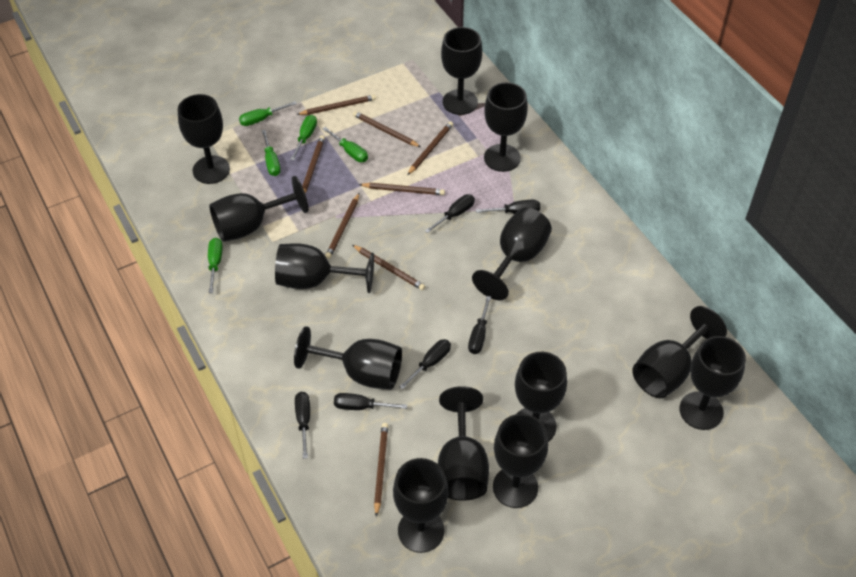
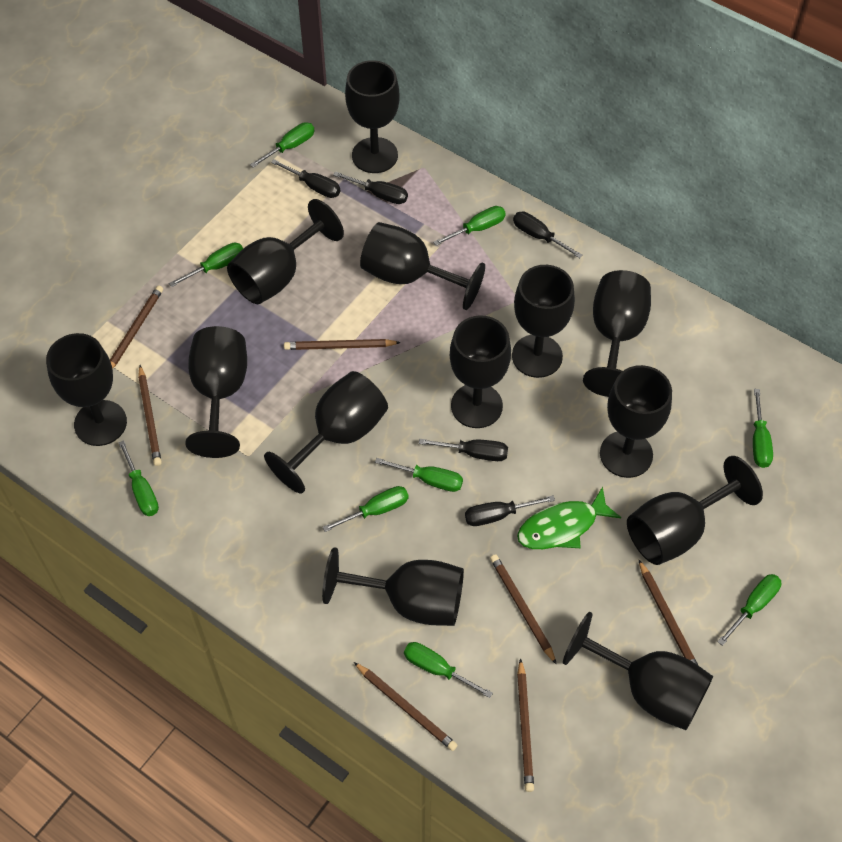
black screwdriver: [295,392,310,459] [334,393,407,410] [399,339,451,389] [425,194,475,233] [468,296,491,354] [476,200,540,214] = 6 -> [271,159,340,198] [333,171,408,204] [419,439,508,461] [465,495,555,526] [513,211,583,258] = 5
brown pencil: [296,95,376,115] [302,135,325,193] [325,193,359,259] [352,245,425,290] [353,111,421,147] [359,183,445,195] [374,423,388,517] [408,121,453,175] = 8 -> [110,285,163,369] [138,365,162,466] [284,339,401,350] [354,662,458,751] [490,554,557,665] [517,658,534,792] [638,559,698,665] = 7
green fish: none = 0 -> [517,487,621,549] = 1
green screwdriver: [208,238,223,293] [239,101,297,126] [262,130,280,176] [290,115,317,160] [322,127,368,162] = 5 -> [118,440,159,516] [169,243,243,287] [250,122,315,168] [322,486,409,532] [375,458,463,492] [404,642,493,698] [433,206,506,246] [717,574,782,646] [753,389,773,468] = 9

